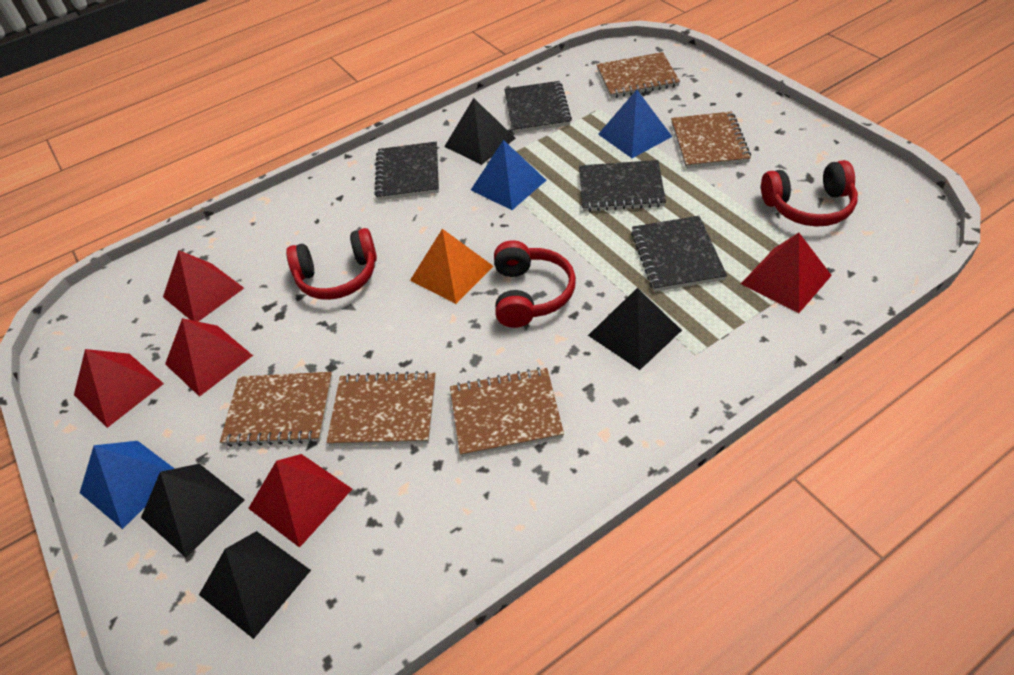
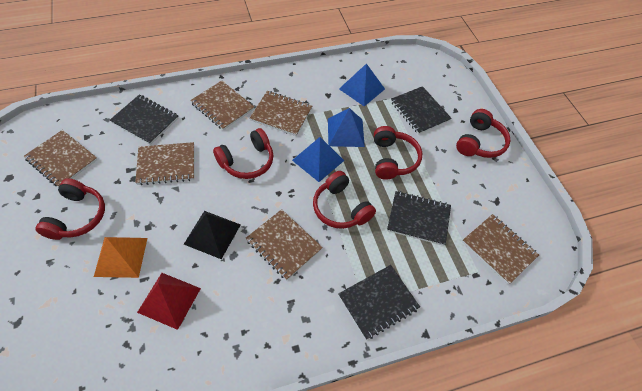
black pyramid: [141,464,245,558] [199,531,311,639] [444,98,516,165] [588,288,682,370] = 4 -> [184,211,241,259] = 1
brown notebook: [220,372,333,447] [326,371,436,446] [450,367,564,457] [597,52,680,98] [671,111,751,169] = 5 -> [24,130,97,187] [135,142,194,185] [190,81,254,130] [246,209,323,280] [250,91,312,136] [462,214,539,284] = 6
red headphones: [286,228,377,300] [494,240,576,328] [761,160,858,227] = 3 -> [35,178,105,240] [213,128,274,179] [313,171,376,229] [374,126,422,180] [456,109,511,158] = 5
red pyramid: [74,349,164,428] [163,250,244,322] [165,318,253,397] [248,454,352,548] [741,233,832,313] = 5 -> [137,273,201,330] = 1

